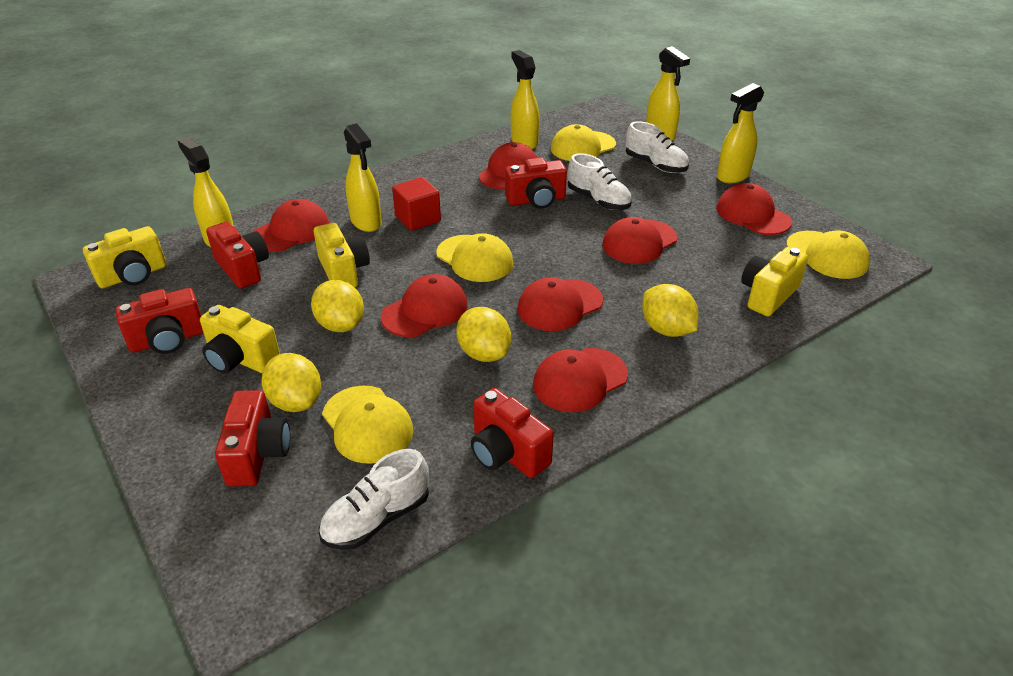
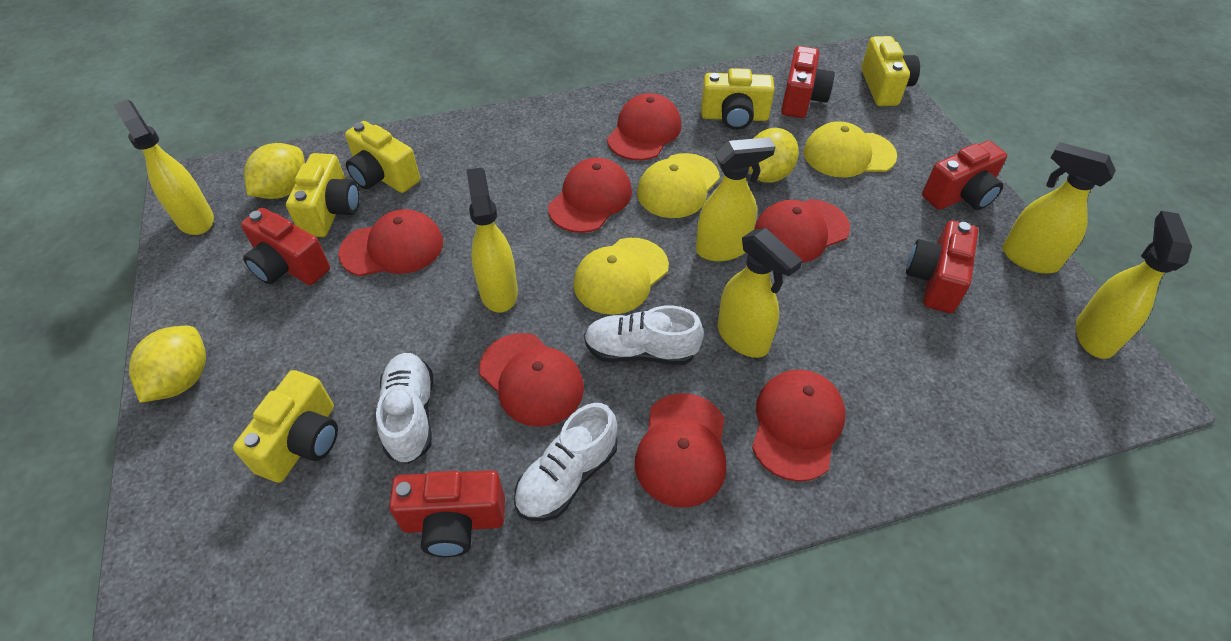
red cube: [392,177,441,231] = 1 -> none = 0
yellow camera: [83,226,166,288] [200,305,280,373] [314,223,370,287] [741,247,808,317] = 4 -> [233,370,338,483] [286,153,359,237] [345,121,420,193] [701,68,774,130] [861,36,920,106] = 5
yellow cap: [322,385,413,464] [436,233,513,282] [551,124,616,161] [786,231,870,279] = 4 -> [573,238,669,315] [637,153,720,218] [804,121,897,178] = 3
yellow lemon: [261,353,321,412] [311,280,364,332] [456,307,511,362] [642,284,698,337] = 4 -> [129,326,206,403] [244,143,305,199] [749,128,799,183] = 3
yellow spray bottle: [177,137,234,247] [344,123,382,232] [511,50,539,149] [646,46,690,141] [717,83,764,183] = 5 -> [114,100,214,235] [467,167,518,313] [696,137,776,261] [718,228,802,358] [1002,142,1116,273] [1076,211,1192,359] = 6

